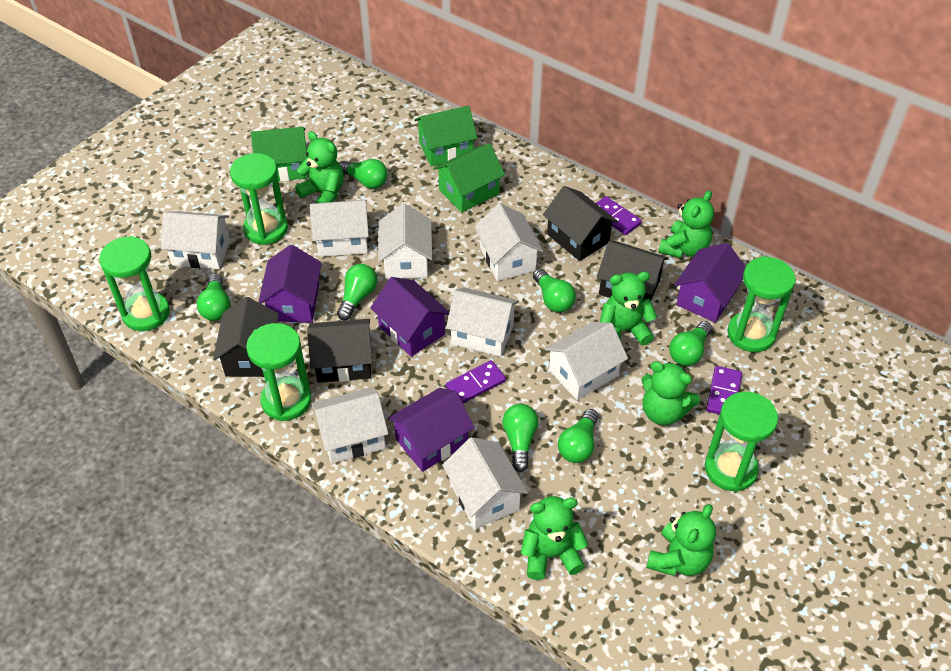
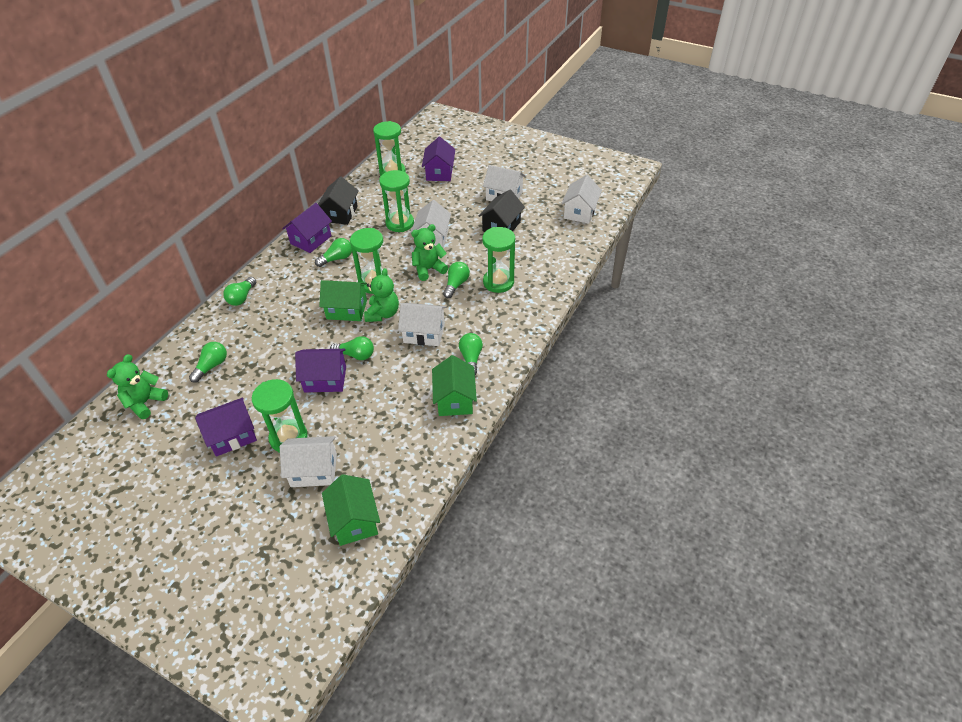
black house: [213,297,279,377] [307,319,372,383] [543,186,618,261] [597,241,668,301] = 4 -> [318,176,359,225] [479,190,525,232] = 2
green light bulb: [197,274,231,321] [337,264,377,320] [339,159,388,189] [502,404,538,472] [533,268,576,312] [558,409,598,463] [669,321,712,366] = 7 -> [189,342,227,383] [223,277,256,306] [315,238,352,267] [330,336,374,360] [443,262,470,298] [459,333,483,375] = 6
green teddy bear: [295,131,344,203] [521,496,588,580] [600,271,657,345] [642,361,700,425] [647,504,716,576] [658,190,714,258] = 6 -> [107,354,168,419] [364,268,399,322] [411,224,448,281] = 3
purple domino: [446,360,506,403] [596,196,642,235] [706,366,742,415] = 3 -> none = 0
white house: [161,211,230,269] [310,200,369,257] [311,387,388,464] [378,203,432,279] [442,437,528,529] [446,287,519,357] [474,203,543,281] [545,322,628,400] = 8 -> [280,436,337,487] [398,303,446,346] [411,200,451,248] [483,165,526,201] [561,175,602,224] = 5

